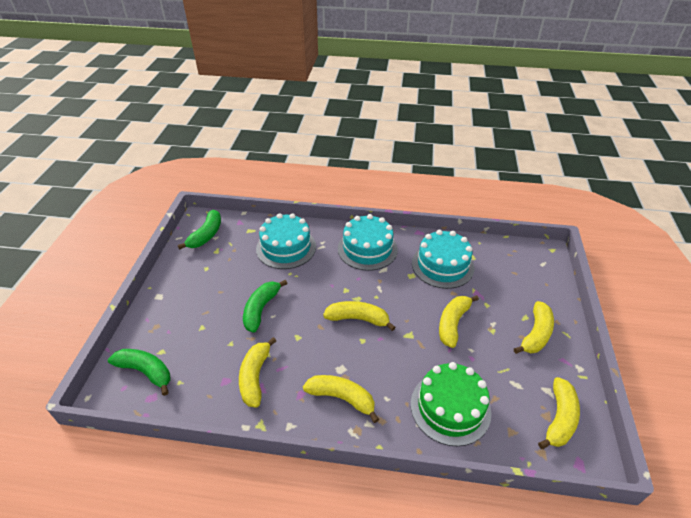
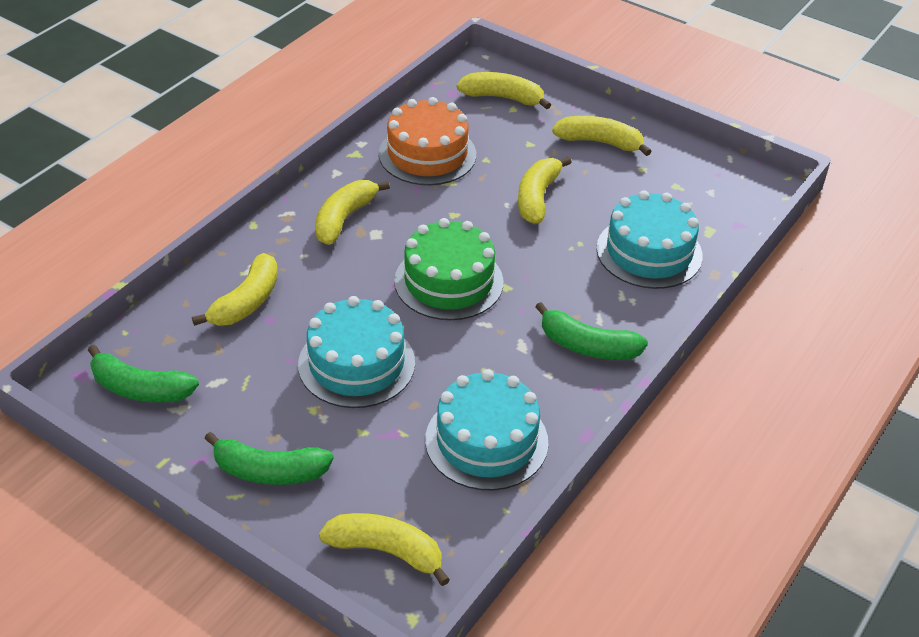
orange cake: none = 0 -> [379,97,476,185] = 1

